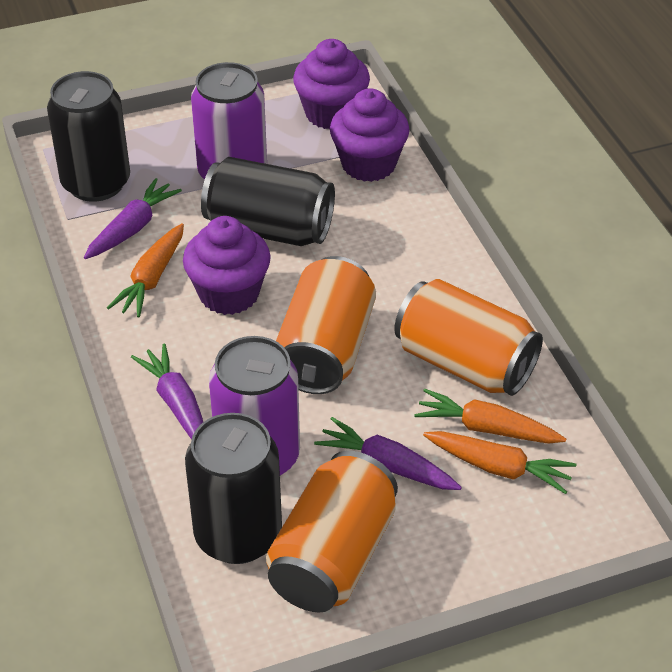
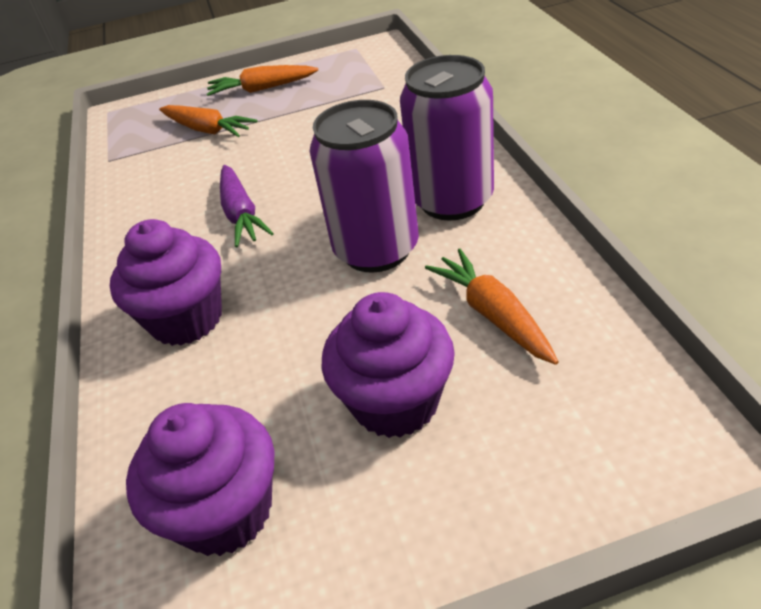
black can: [47,71,130,202] [185,413,282,564] [201,157,335,246] = 3 -> none = 0
orange can: [266,451,398,612] [276,256,376,394] [394,279,543,396] = 3 -> none = 0
purple carrot: [84,178,182,259] [131,343,203,440] [314,417,462,490] = 3 -> [220,165,274,247] = 1

